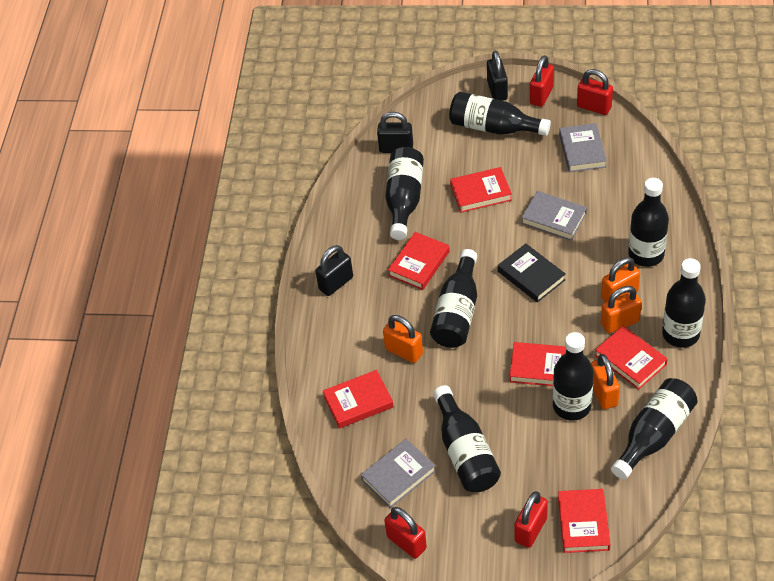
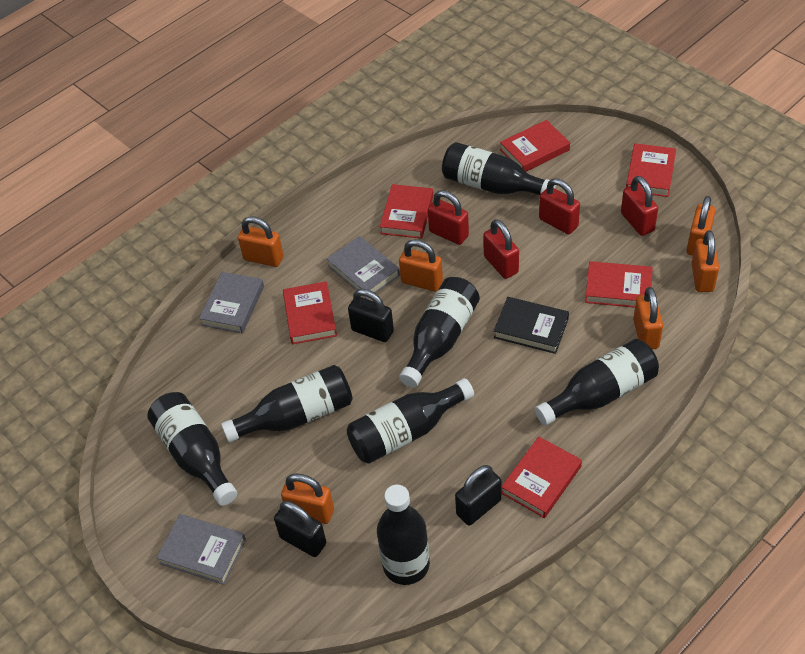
black bottle: [385,147,424,240] [430,249,477,348] [433,385,501,493] [449,92,551,136] [553,332,594,421] [611,378,698,480] [628,178,669,267] [662,258,706,348] = 8 -> [147,392,237,506] [221,365,353,443] [347,378,474,464] [377,485,430,585] [399,277,480,388] [442,142,556,195] [535,339,659,426] = 7
orange padlock: [383,315,423,363] [591,354,620,409] [601,257,640,302] [601,286,642,333] = 4 -> [238,216,284,267] [281,473,334,524] [399,239,443,292] [633,287,663,349] [687,196,716,256] [692,230,719,292] = 6

